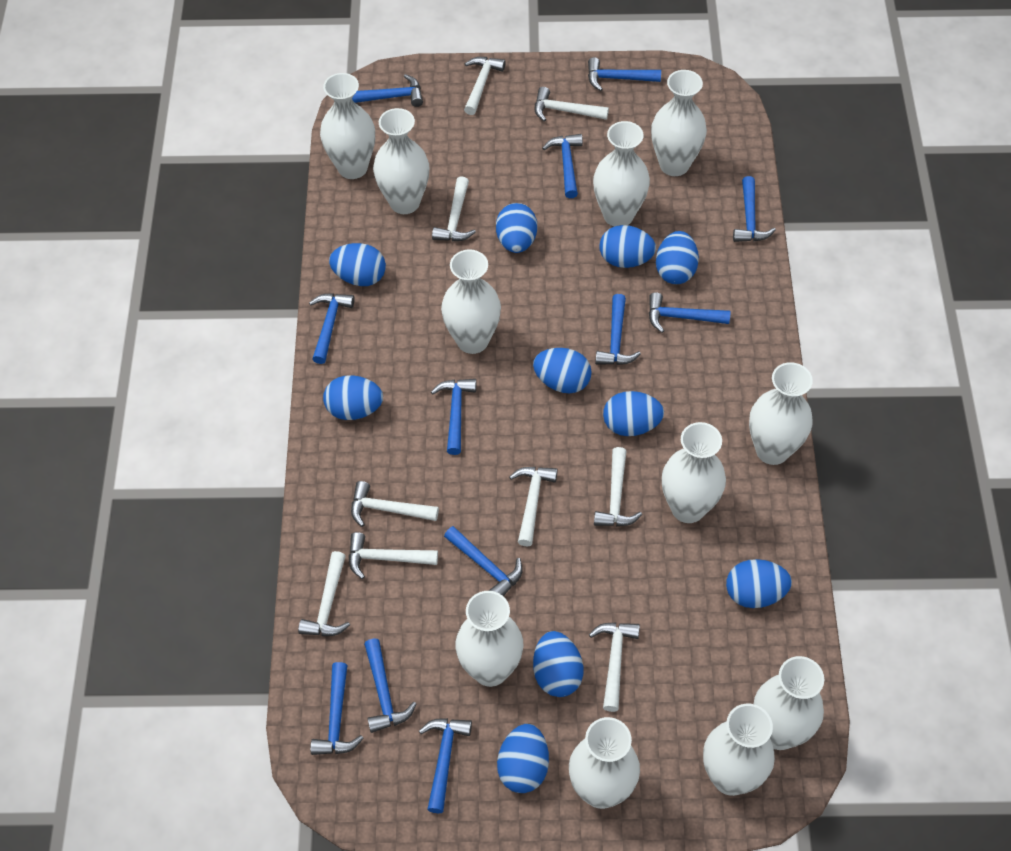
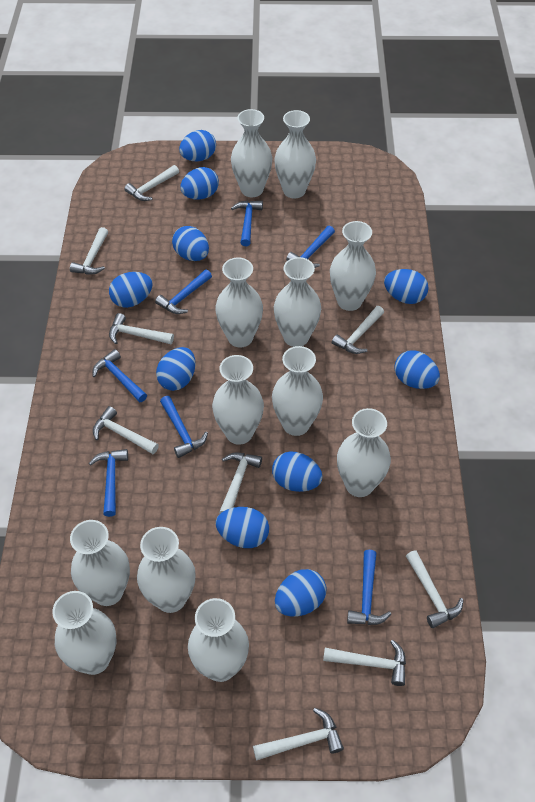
blue hammer: [309,293,354,364] [310,662,363,755] [352,74,423,107] [364,639,416,733] [419,718,472,813] [431,379,476,455] [444,526,523,596] [542,134,583,198] [588,57,661,91] [595,294,641,365] [649,292,730,333] [733,176,776,242] = 12 -> [89,449,128,517] [93,349,147,403] [155,269,212,314] [160,396,208,458] [231,200,263,246] [286,225,335,268] [347,550,391,625] = 7
white vase: [320,73,375,179] [373,108,429,214] [441,249,501,354] [455,591,523,687] [569,717,640,809] [593,121,650,227] [651,70,707,176] [662,422,726,523] [703,704,775,796] [749,362,813,465] [754,656,824,750] = 11 -> [52,591,116,675] [70,520,130,606] [137,527,196,613] [188,598,249,682] [212,355,264,445] [215,258,263,347] [231,109,273,197] [272,346,323,436] [274,110,316,198] [274,257,321,347] [330,221,376,311] [337,408,391,497] = 12

